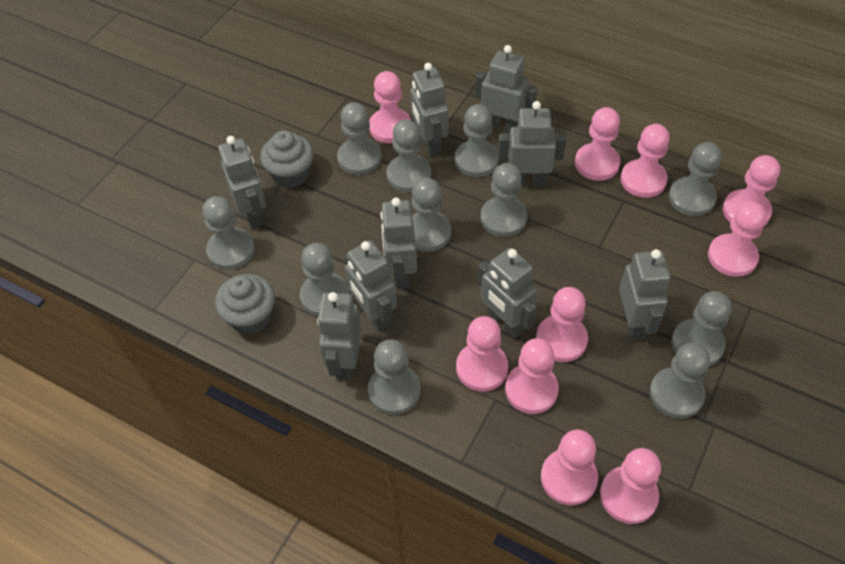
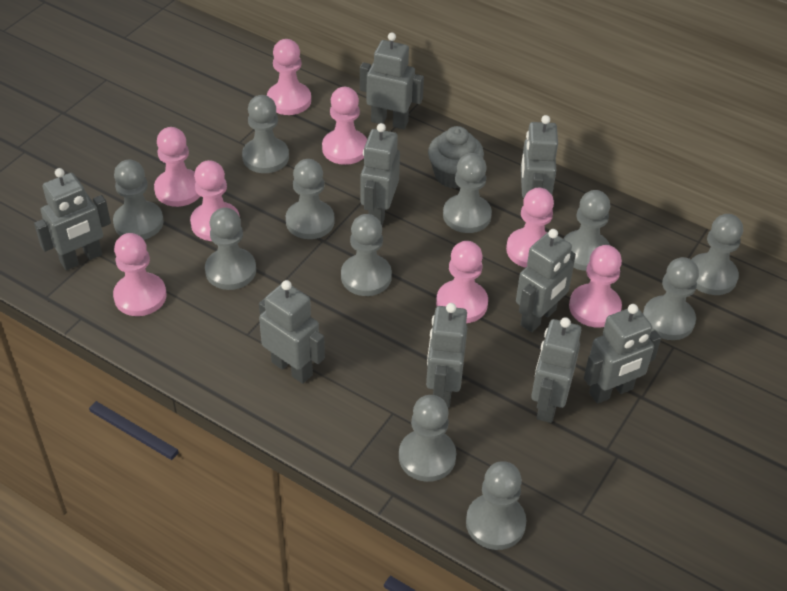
grey cupcake: [215,274,275,335] [260,130,314,188] = 2 -> [428,126,484,189] = 1
pink pawn: [369,71,411,143] [456,316,508,391] [505,338,559,414] [536,287,588,362] [541,430,598,505] [575,107,621,181] [600,448,661,524] [621,124,670,198] [708,202,767,277] [723,155,780,227] = 10 -> [113,233,167,316] [154,127,200,207] [190,160,240,241] [267,39,311,115] [322,87,367,165] [436,241,488,323] [506,188,554,268] [569,245,622,328] = 8

